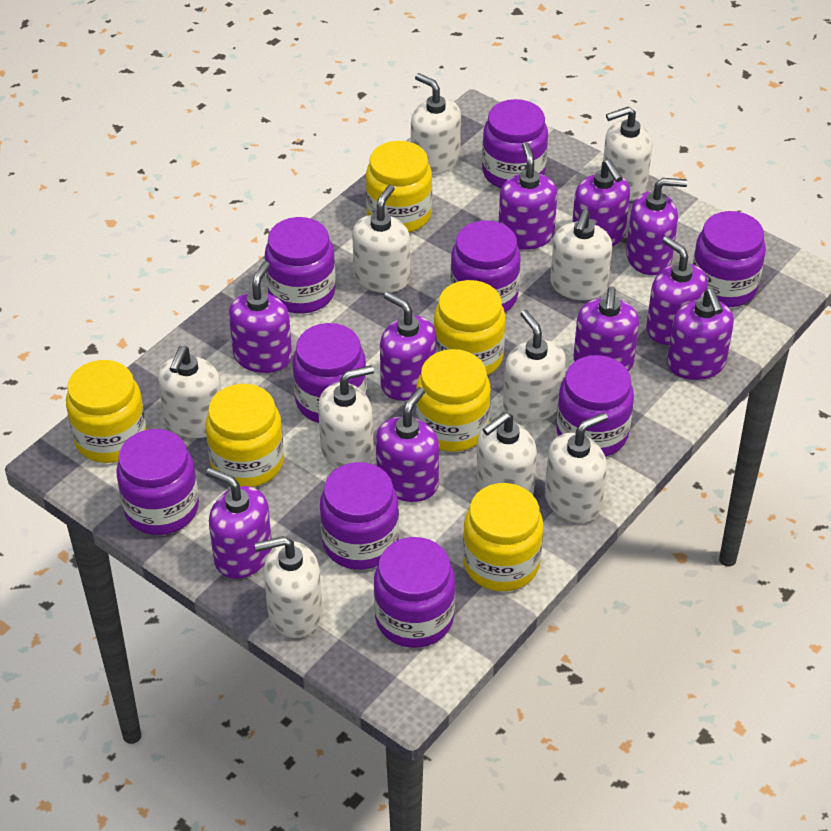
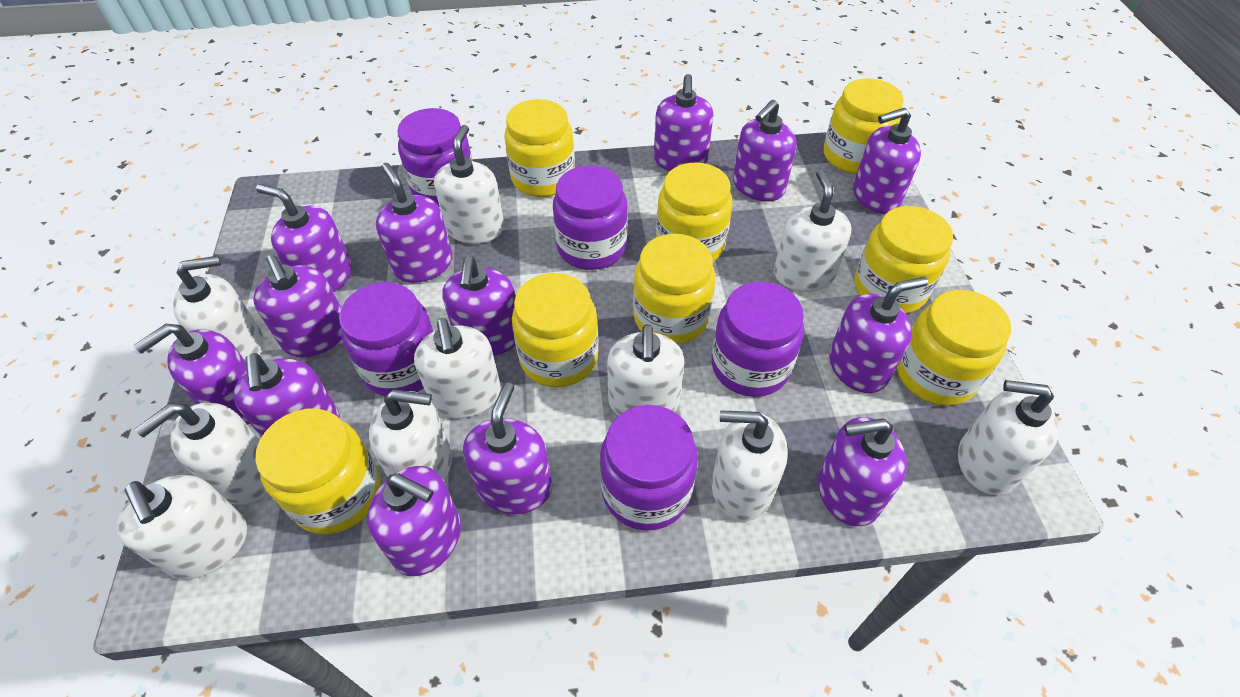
purple jar: [116,429,199,535] [265,217,336,314] [293,323,367,423] [320,462,399,570] [374,537,455,648] [450,220,521,312] [482,99,548,188] [556,355,634,457] [693,211,766,307] = 9 -> [339,282,434,396] [397,108,472,207] [553,166,628,270] [600,405,698,531] [711,281,804,397] = 5
purple soap dispenser: [206,467,272,579] [229,262,292,373] [376,387,439,502] [380,292,436,401] [499,142,557,249] [572,159,630,247] [573,287,639,371] [626,178,687,275] [646,236,708,345] [667,288,734,380] = 10 -> [134,324,250,425] [233,353,340,437] [253,254,342,357] [256,184,352,292] [367,466,461,576] [376,163,452,283] [442,256,516,356] [463,382,552,514] [654,74,713,171] [733,100,797,201] [818,417,907,526] [829,276,928,393] [853,108,921,213] = 13
yellow jar: [66,360,147,463] [206,384,284,487] [366,141,432,233] [416,349,490,452] [434,280,506,376] [463,483,544,591] = 6 -> [255,409,381,534] [504,99,575,197] [512,273,599,387] [633,234,715,344] [656,163,733,261] [824,78,904,174] [855,206,953,314] [897,290,1011,406] = 8

